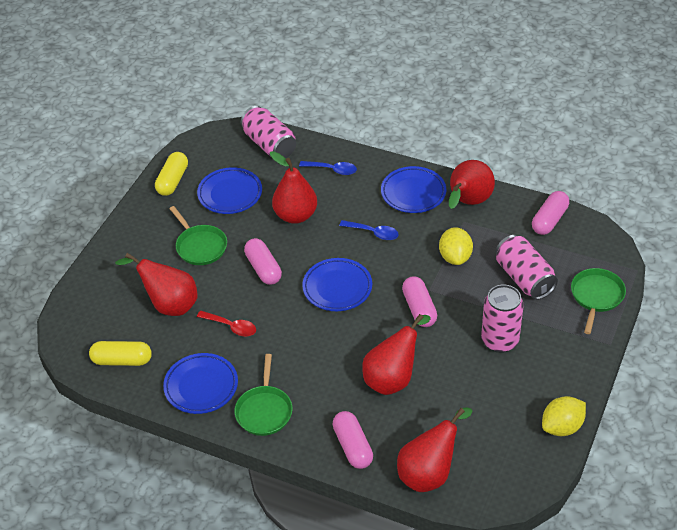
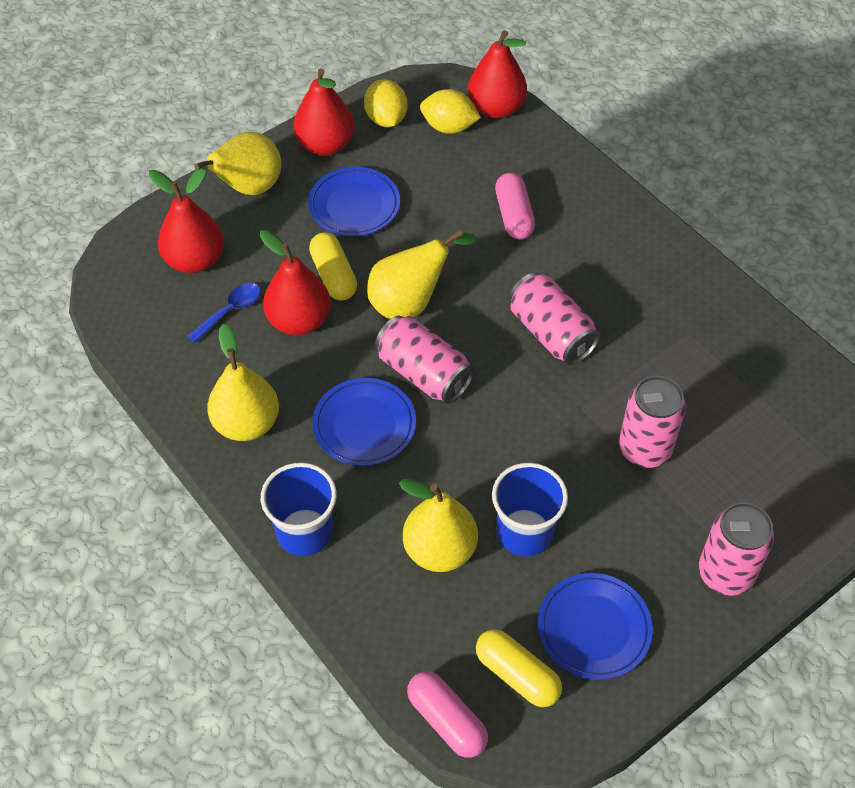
blue cup: none = 0 -> [261,462,337,556] [492,463,568,556] = 2
blue plate: [163,353,238,414] [197,167,262,214] [302,258,372,311] [381,166,446,213] = 4 -> [308,167,400,237] [312,378,416,466] [538,573,653,680] = 3
blue spoon: [299,161,357,175] [339,220,399,240] = 2 -> [187,283,261,343] = 1
green pan: [169,206,227,265] [234,354,293,436] [571,268,626,334] = 3 -> none = 0
pink can: [241,106,296,158] [481,285,524,353] [496,235,558,300] = 3 -> [375,316,474,404] [509,272,600,365] [619,376,686,468] [699,502,774,596] = 4
pink capsule: [244,238,282,285] [332,411,373,469] [402,276,437,327] [532,191,569,235] = 4 -> [407,671,488,758] [495,173,535,239] = 2
red pear: [115,253,197,316] [270,151,317,224] [362,314,431,395] [397,407,473,492] [449,160,495,209] = 5 -> [149,170,224,273] [260,230,331,335] [294,69,354,156] [468,30,527,118] = 4
red spoon: [197,311,256,337] = 1 -> none = 0
yellow pear: none = 0 -> [186,132,281,195] [207,324,279,441] [367,229,477,319] [399,479,478,572] = 4

